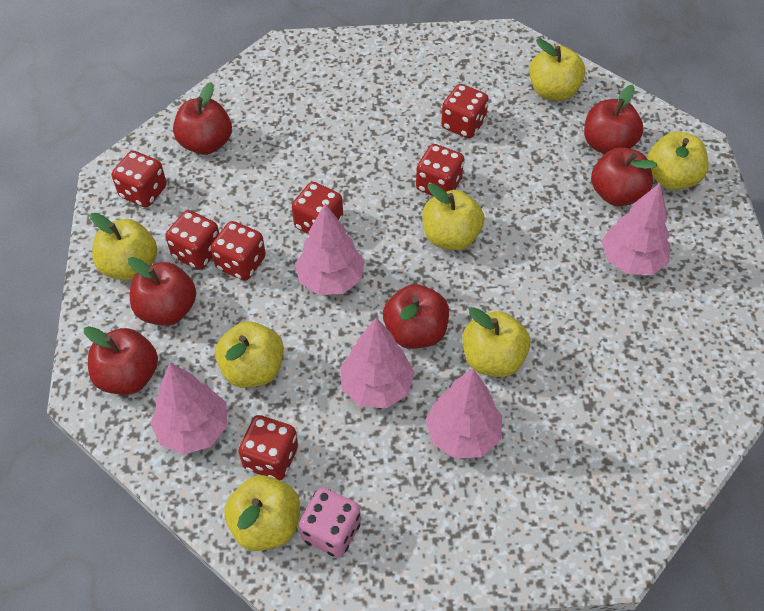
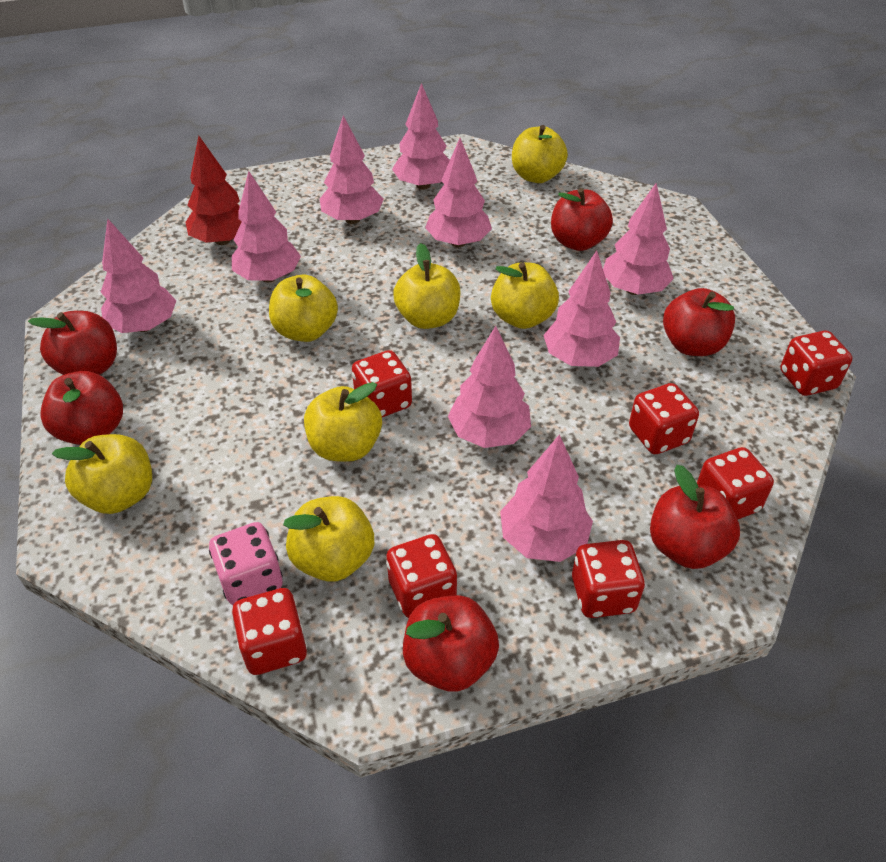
pink tree: [150,363,227,454] [295,203,365,295] [340,317,415,408] [425,369,502,458] [601,183,670,275] = 5 -> [101,219,176,333] [232,171,301,283] [320,116,384,224] [392,83,450,190] [425,138,492,247] [448,326,531,448] [500,434,593,562] [543,251,620,367] [603,183,674,295] = 9
red tree: none = 0 -> [185,136,242,245] = 1

